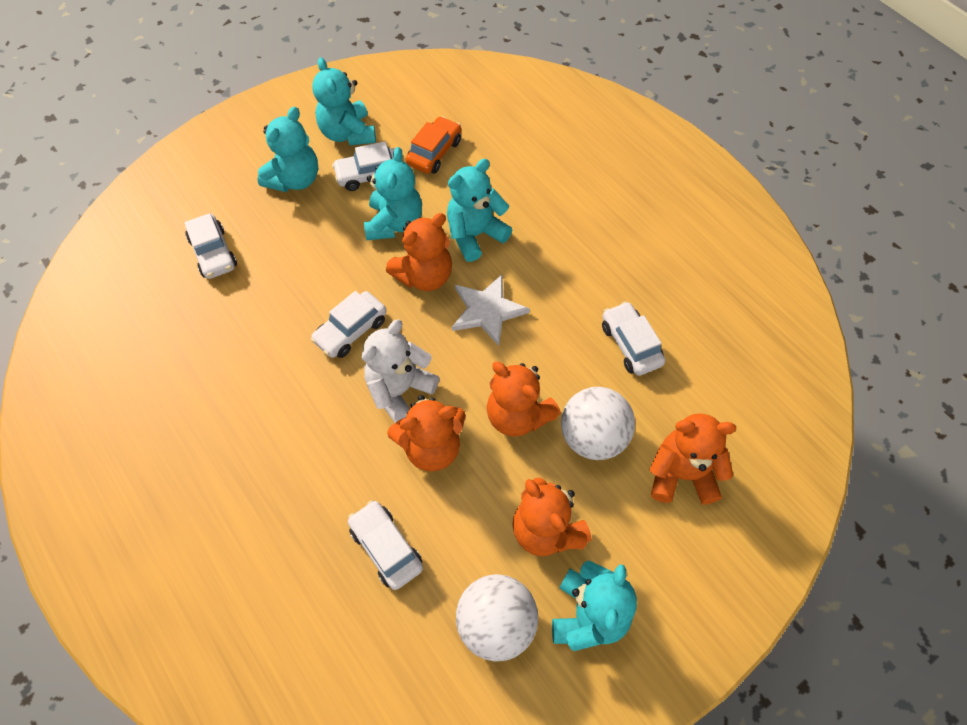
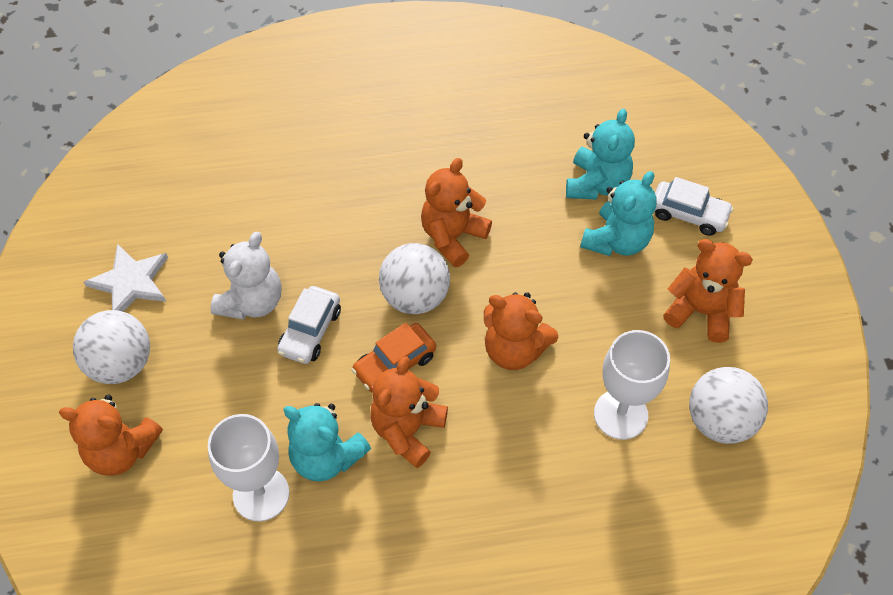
turquoise teddy bear: [258,107,318,192] [312,57,376,146] [364,147,422,240] [447,159,512,262] [552,561,637,651] = 5 -> [283,403,371,482] [566,109,635,200] [580,171,657,256] = 3
white ball: [456,574,538,661] [561,387,635,460] = 2 -> [73,310,150,384] [379,243,450,314] [689,367,768,444] = 3
white car: [184,213,237,279] [311,291,387,358] [332,141,403,191] [348,500,423,590] [602,301,665,376] = 5 -> [277,286,341,364] [655,177,734,236] = 2
white goblet: none = 0 -> [208,414,289,522] [594,330,670,440] = 2

